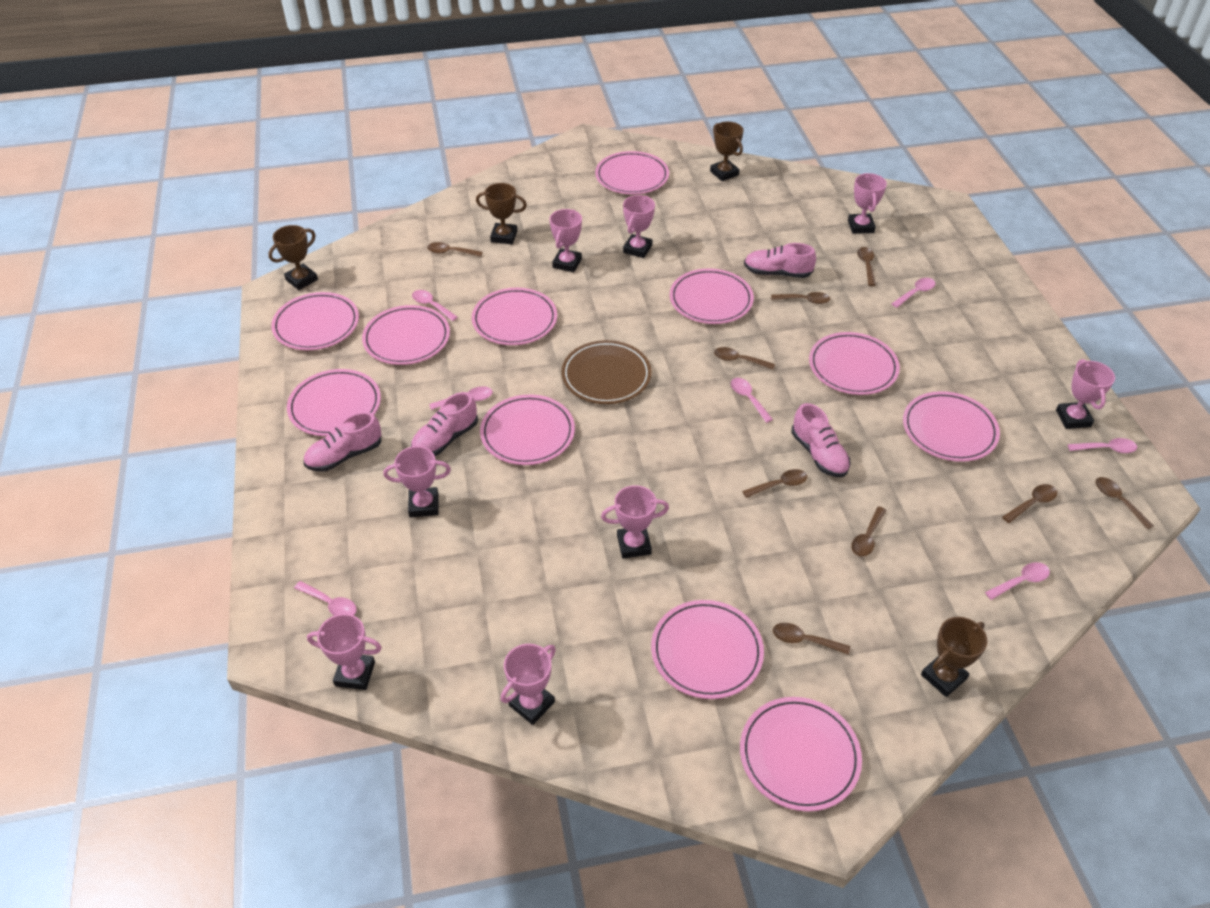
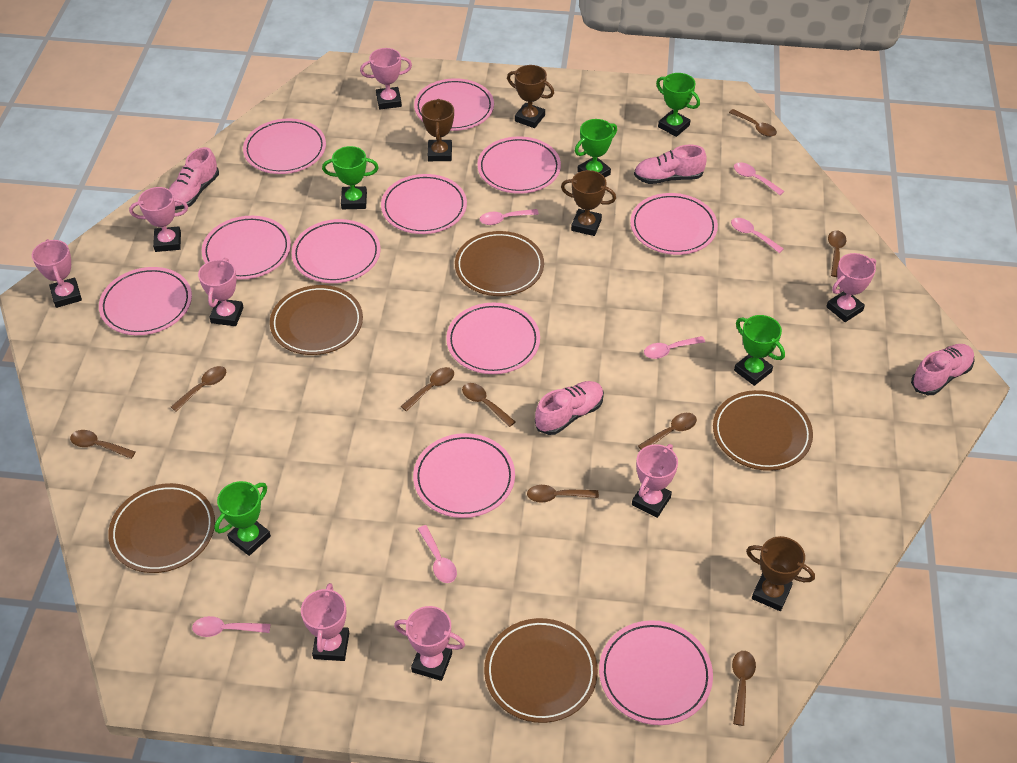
brown plate: [561,340,651,404] = 1 -> [108,483,215,573] [270,285,363,355] [455,231,544,296] [484,618,598,723] [713,390,813,471] = 5
green trophy: none = 0 -> [214,481,271,556] [322,146,379,209] [575,119,617,177] [656,73,700,137] [734,315,785,386] = 5
pink spoon: [294,581,357,616] [412,290,458,321] [429,386,493,410] [731,378,773,423] [892,278,935,308] [985,562,1050,600] [1068,438,1137,453] = 7 -> [192,616,270,637] [418,525,457,583] [480,209,539,225] [644,336,705,359] [731,218,784,253] [734,162,784,195] = 6

